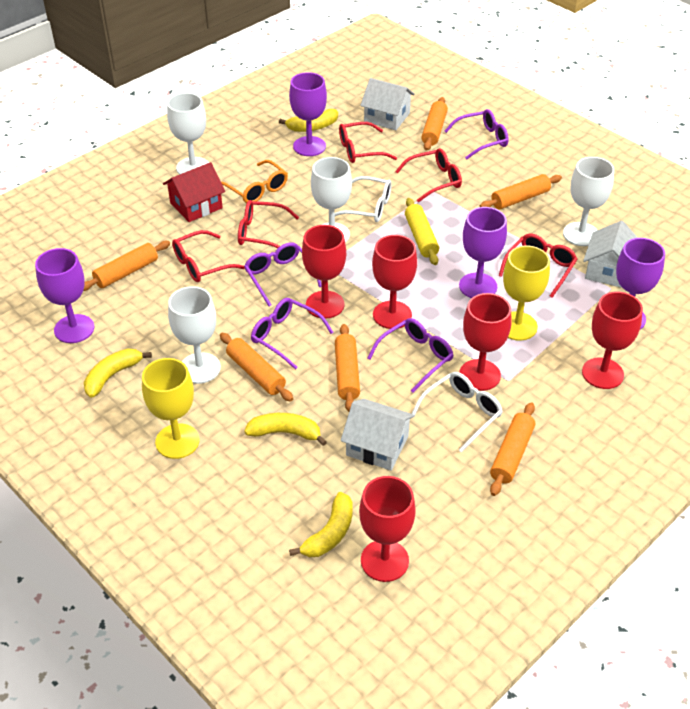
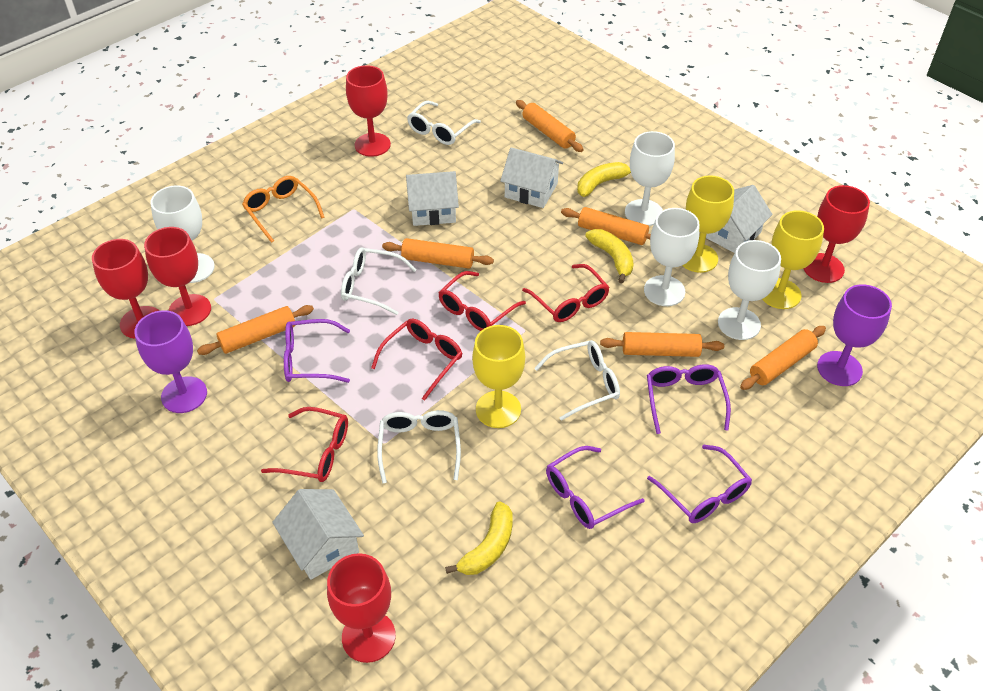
purple goblet: [35,248,94,343] [289,72,327,156] [459,207,507,298] [616,238,665,330] = 4 -> [135,310,207,413] [817,284,892,386] = 2
red glasses: [172,230,245,282] [238,200,299,249] [339,122,397,163] [395,148,462,202] [499,234,577,298] = 5 -> [261,407,348,482] [371,318,463,400] [438,271,526,331] [522,264,610,322] = 4
red house: [163,162,225,222] = 1 -> none = 0
white glasses: [335,176,392,222] [412,372,503,453] = 2 -> [341,247,417,315] [377,410,461,483] [407,101,481,145] [534,340,620,421] = 4
white house: [341,399,415,471] [360,78,415,130] [583,221,638,288] = 3 -> [272,489,364,580] [406,171,459,226] [500,147,563,208] [706,185,772,253] = 4
yellow banana: [84,348,152,398] [244,413,327,446] [279,109,338,132] [289,492,353,557] = 4 -> [445,501,513,575] [577,162,631,197] [585,229,634,283] = 3
yellow goblet: [142,358,200,459] [503,246,550,341] = 2 -> [472,325,525,428] [682,175,734,273] [762,210,824,309] = 3
yellow rolling pin: [405,198,439,265] = 1 -> none = 0

